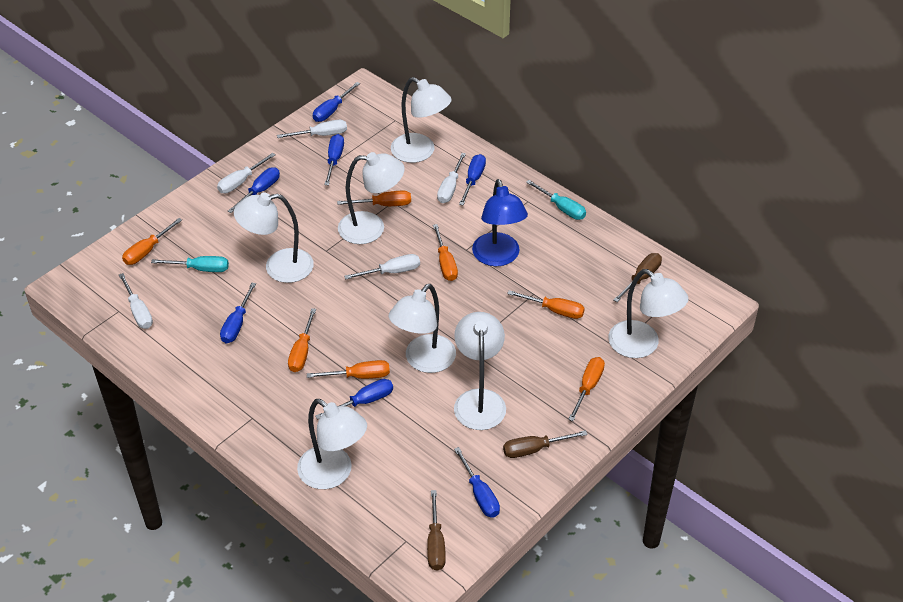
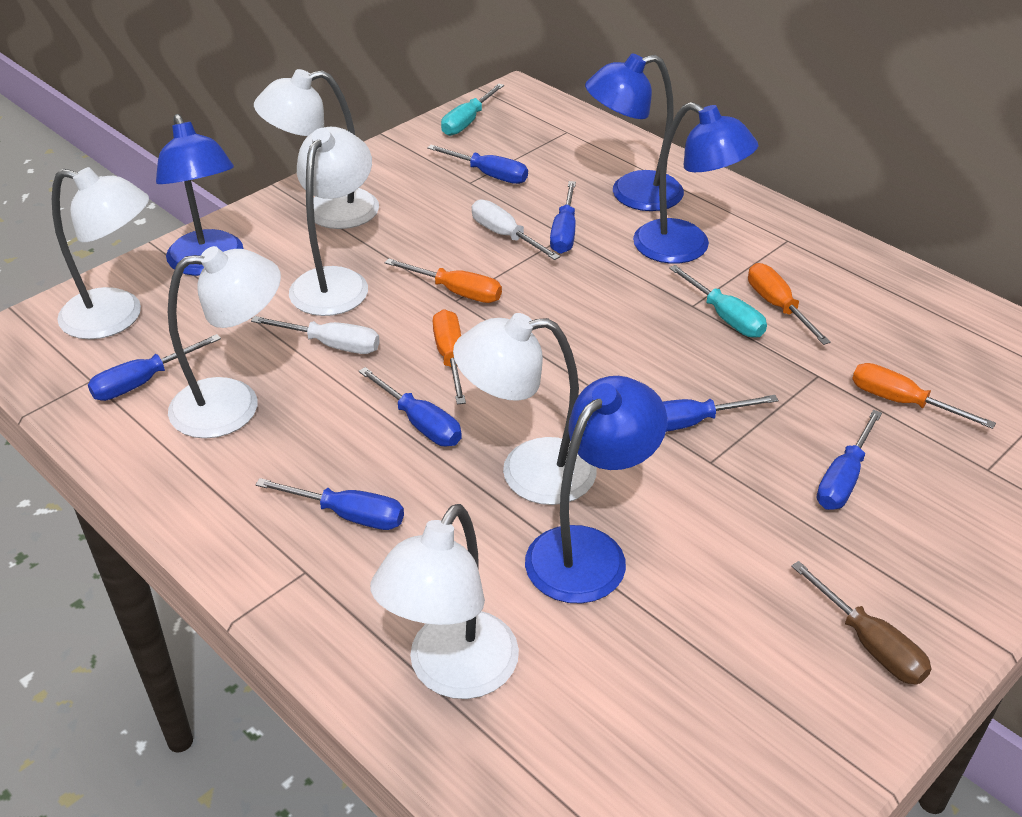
blue lamp: [472,179,528,266] = 1 -> [156,114,244,276] [525,376,667,604] [585,53,684,211] [633,102,759,264] = 4
brown screwdriver: [427,490,446,570] [503,430,588,458] [613,253,662,302] = 3 -> [791,561,931,685] = 1
orange screwdriver: [122,218,182,265] [288,308,316,372] [307,360,390,379] [337,191,411,206] [433,224,458,281] [507,290,585,319] [568,357,605,421] = 7 -> [385,258,502,303] [433,309,466,405] [748,263,831,345] [852,363,996,429] = 4
white lamp: [234,192,314,283] [297,399,367,489] [338,152,405,244] [389,284,456,373] [391,77,452,163] [454,312,506,430] [608,269,689,358] = 7 -> [52,167,149,339] [168,246,281,438] [254,69,379,229] [289,127,372,316] [370,504,519,699] [453,313,597,505] = 6
white screwdriver: [119,273,153,329] [217,153,275,193] [277,120,347,138] [344,254,420,280] [437,153,466,203] = 5 -> [251,316,380,354] [472,200,560,260] = 2

